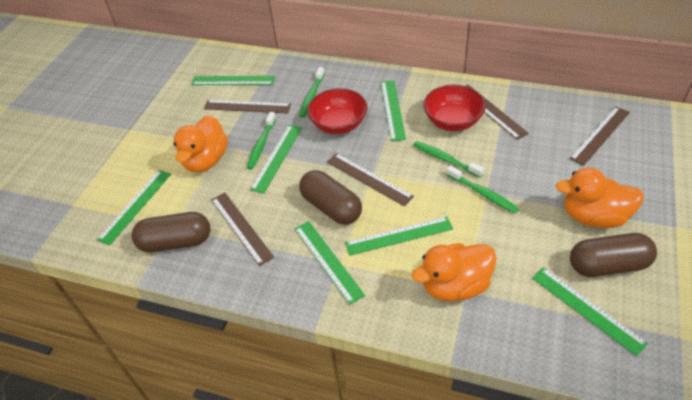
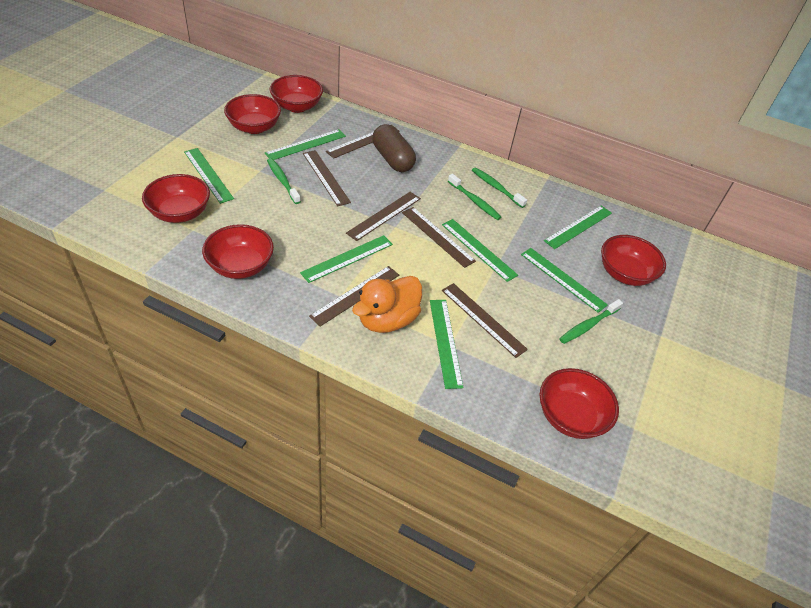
brown capsule: [131,212,211,252] [299,170,362,225] [570,233,657,277] = 3 -> [372,124,416,172] = 1
brown ruler: [204,100,291,113] [211,192,274,266] [327,153,414,206] [466,85,529,140] [569,107,630,166] = 5 -> [303,150,351,206] [309,266,399,327] [326,125,399,159] [346,192,421,241] [402,207,476,268] [442,283,528,358] = 6
orange duck: [174,115,228,172] [412,243,497,302] [555,168,644,228] = 3 -> [352,276,422,333] = 1
red bowl: [307,88,368,134] [423,85,486,131] = 2 -> [142,174,210,223] [202,224,274,279] [224,94,281,134] [270,75,323,113] [540,368,619,439] [601,235,666,286] = 6

